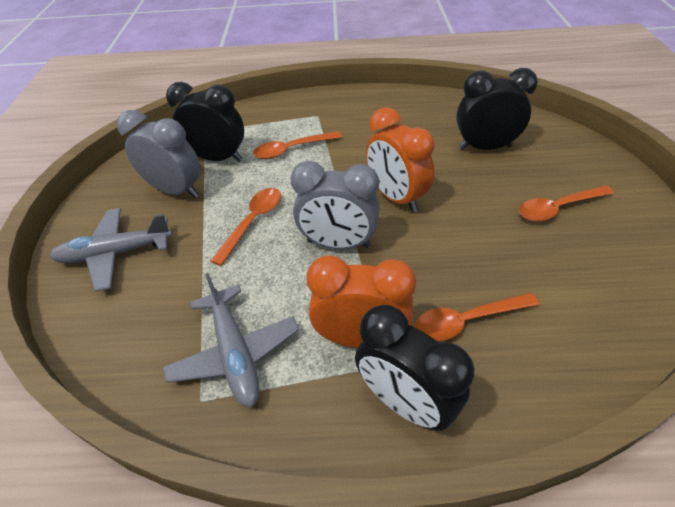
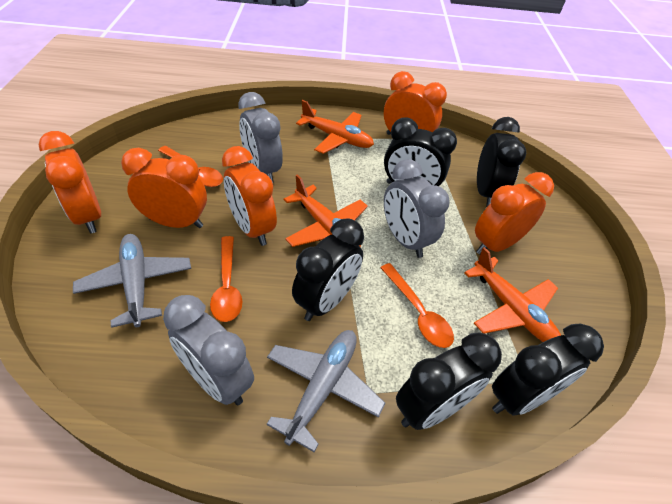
black clock: [166,82,244,162] [355,305,474,431] [456,68,538,150] = 3 -> [292,218,364,321] [384,118,457,186] [396,332,502,430] [477,117,526,207] [492,323,604,416] = 5
grey clock: [117,110,201,198] [291,161,380,249] = 2 -> [163,295,254,405] [238,92,283,183] [384,159,450,258] = 3
orange clock: [307,255,416,348] [366,107,435,212] = 2 -> [38,131,101,233] [121,148,207,228] [222,146,277,246] [384,71,447,135] [475,172,554,255] = 5
orange plane: none = 0 -> [284,174,368,247] [296,100,374,154] [464,247,561,342] = 3
orange spoon: [211,188,281,266] [253,131,342,159] [415,293,539,341] [519,185,614,221] = 4 -> [158,146,223,187] [210,236,242,322] [380,263,454,348] = 3

